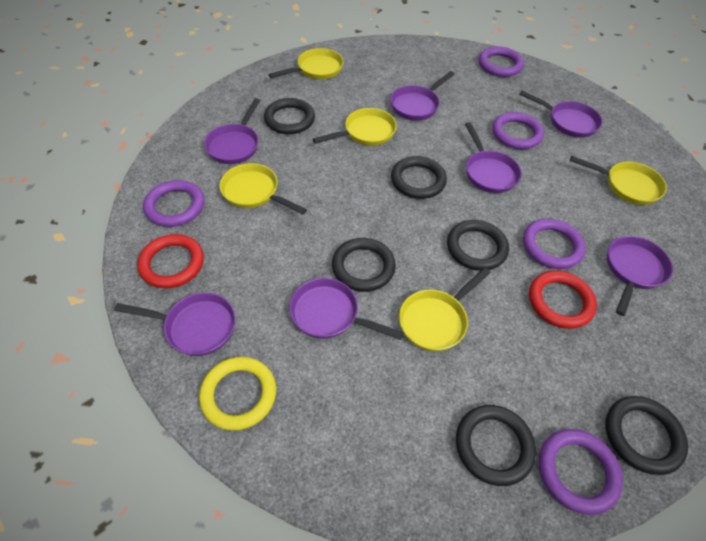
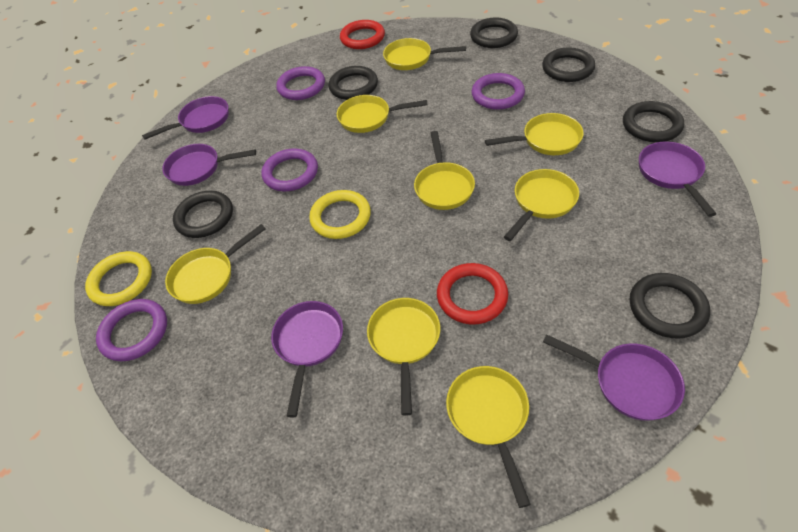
purple pan: [114,293,236,356] [204,98,261,164] [289,278,404,340] [390,71,455,121] [465,122,521,193] [519,91,602,138] [607,236,673,316] = 7 -> [142,96,229,140] [162,144,256,186] [271,301,343,418] [543,334,685,421] [639,142,716,217] = 5
purple ring: [143,180,204,227] [479,46,524,77] [492,112,544,149] [523,219,586,269] [539,429,623,515] = 5 -> [96,299,167,361] [262,148,318,191] [276,66,325,100] [472,73,525,110] = 4
yellow pan: [220,163,307,215] [268,48,344,80] [313,108,397,146] [399,267,491,352] [570,156,667,205] = 5 -> [165,224,266,304] [337,95,427,133] [367,298,440,416] [383,38,466,70] [414,131,475,210] [446,366,531,508] [485,113,584,155] [504,169,579,241] = 8
yellow ring: [199,357,276,430] = 1 -> [85,251,152,306] [309,190,371,239] = 2

